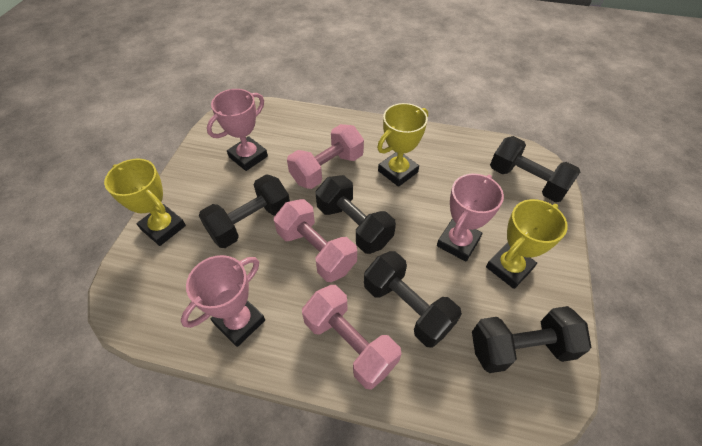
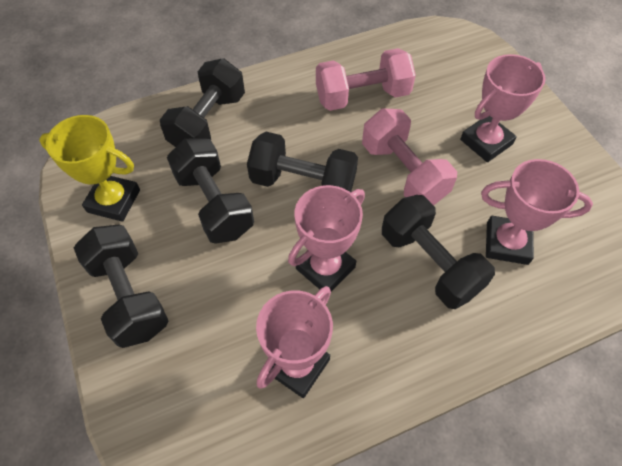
pink dumbbell: [274,199,357,282] [287,124,364,189] [302,285,401,390] = 3 -> [316,48,416,111] [362,108,457,205] = 2
pink trophy: [181,255,265,347] [207,89,268,171] [437,174,504,262] = 3 -> [256,286,333,398] [288,185,365,291] [460,54,546,162] [481,159,593,265] = 4
yellow trophy: [104,159,186,246] [377,103,428,187] [486,199,568,289] = 3 -> [39,115,140,222] = 1

